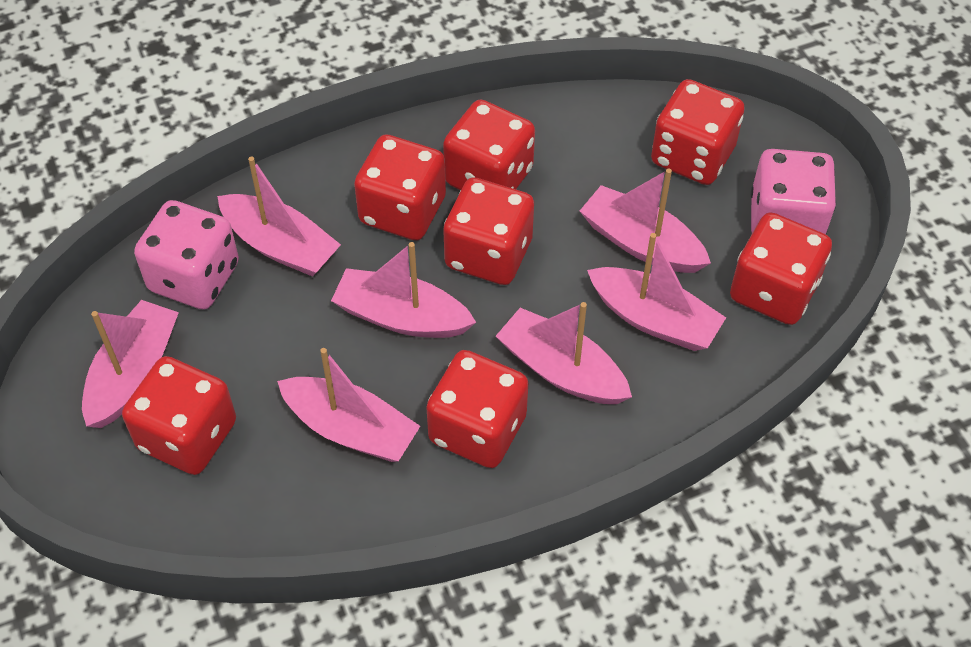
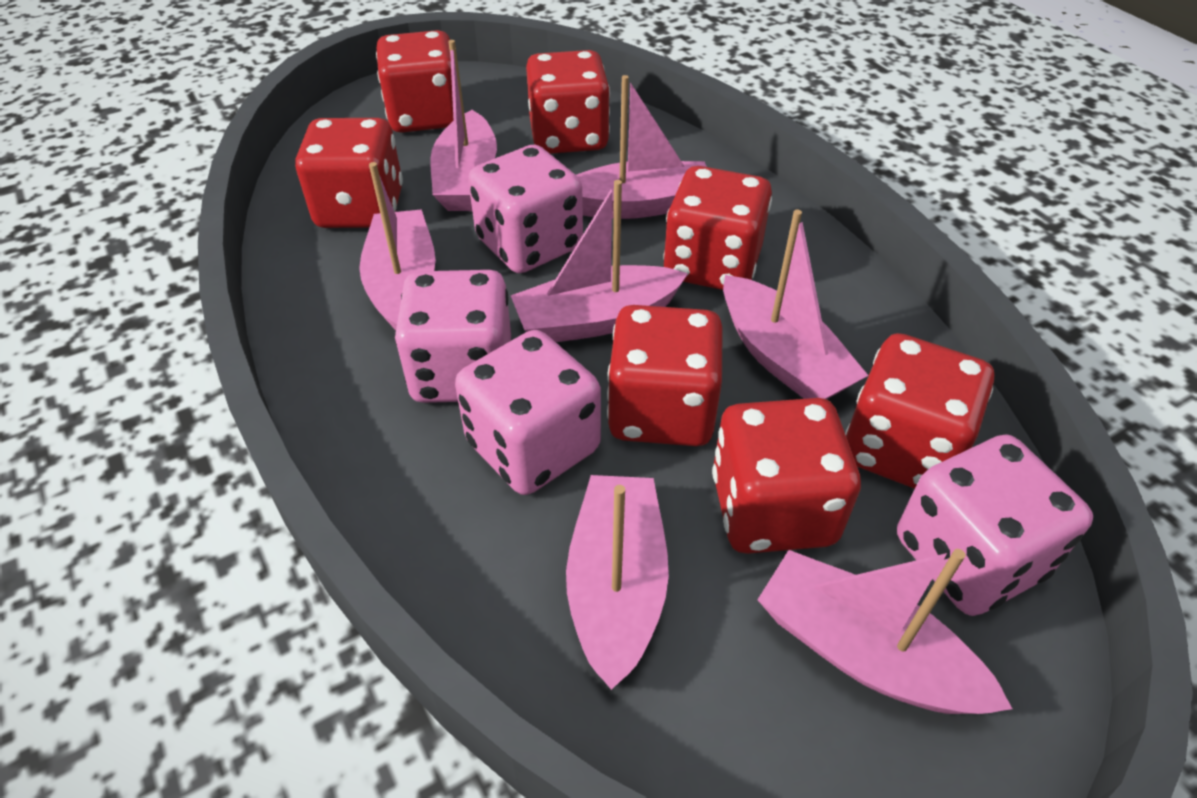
pink dice: [134,200,239,310] [751,149,836,234] = 2 -> [394,270,511,403] [455,330,601,495] [468,145,583,273] [897,434,1093,616] = 4

